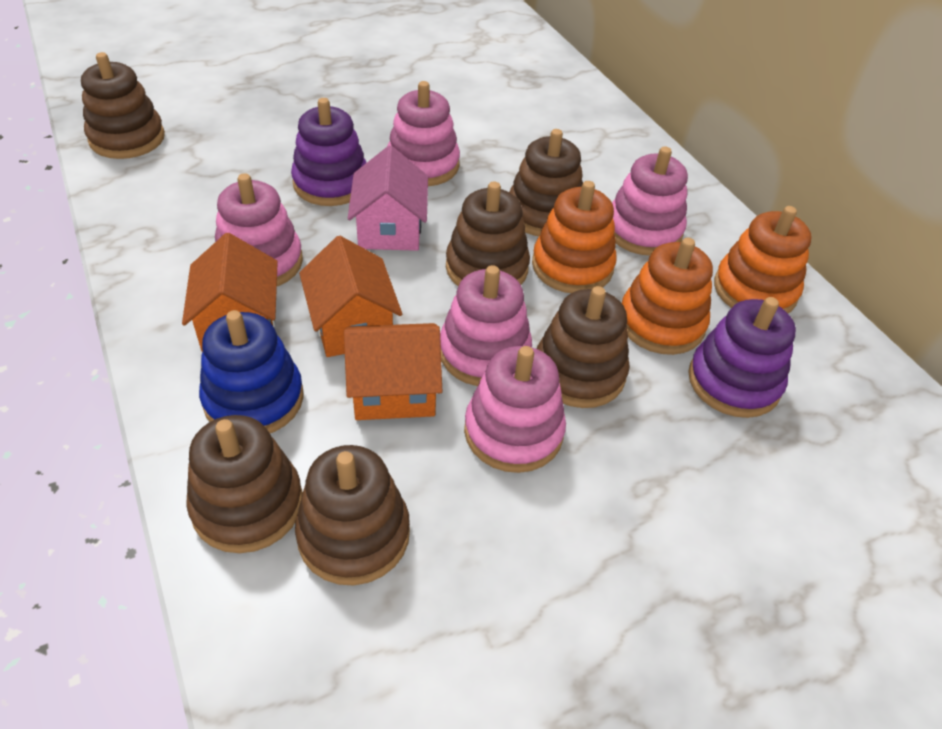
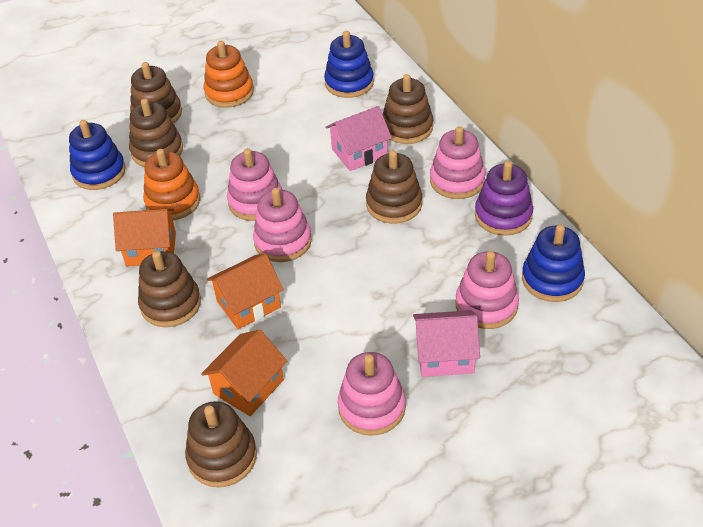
blue stacking toy: [199,310,304,433] = 1 -> [69,120,126,190] [324,31,374,98] [522,225,585,302] = 3
orange stacking toy: [532,181,616,293] [622,238,713,355] [714,206,812,313] = 3 -> [143,149,200,220] [204,41,254,108] = 2
pink house: [348,145,428,251] = 1 -> [325,106,392,171] [413,310,480,377] = 2
purple stacking toy: [291,98,366,206] [688,297,796,418] = 2 -> [475,161,533,236] = 1

